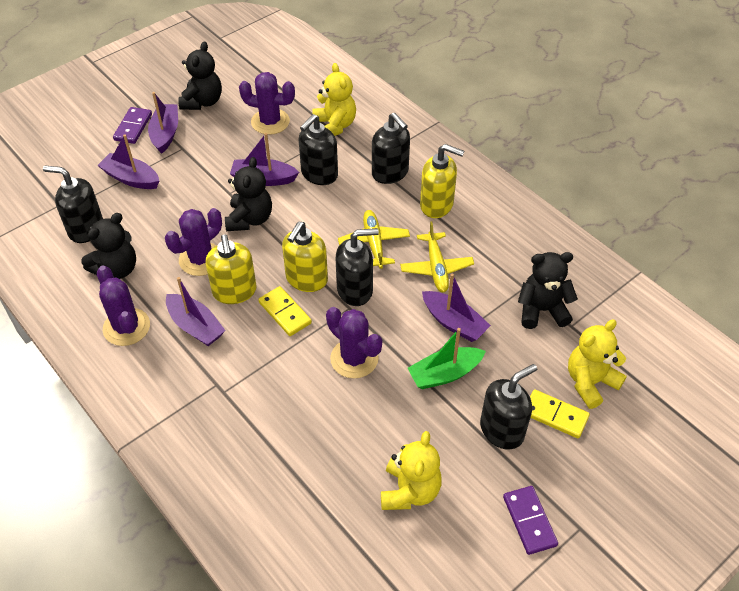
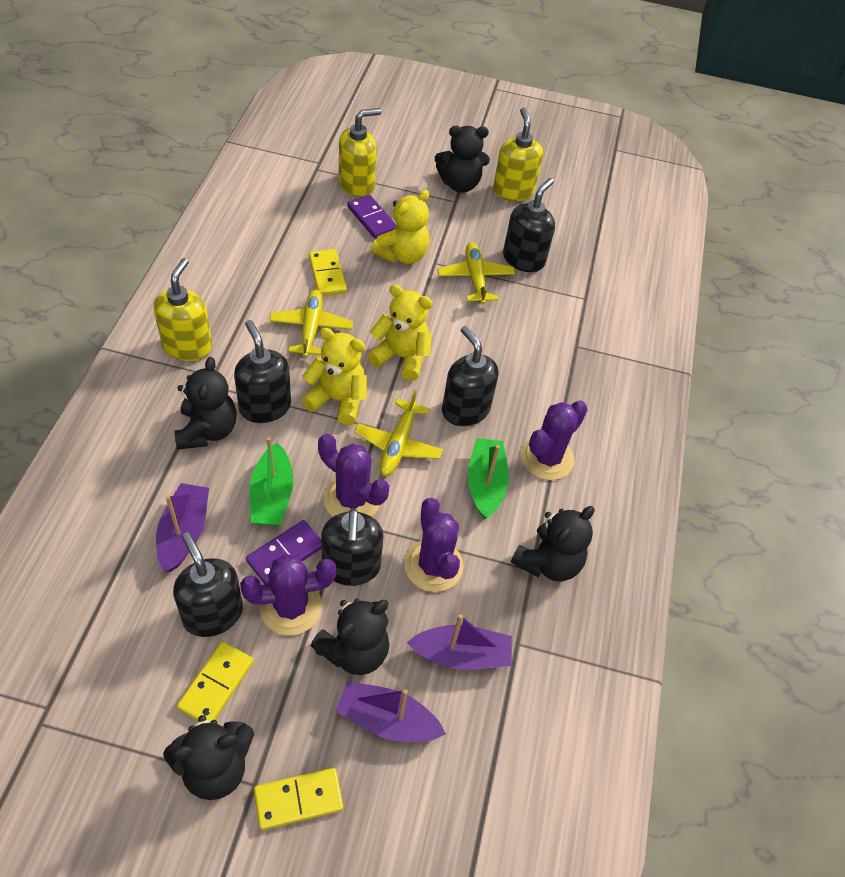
black teddy bear: [81,213,136,279] [178,41,222,110] [225,157,272,231] [518,252,578,329] = 4 -> [163,715,254,800] [174,357,237,450] [311,598,389,675] [435,126,490,193] [511,506,594,581] = 5
green boat: [408,328,486,389] = 1 -> [249,437,293,526] [467,438,509,519] = 2
purple boat: [97,134,159,189] [148,92,178,154] [166,277,226,346] [230,133,299,186] [422,274,491,342] = 5 -> [156,483,209,572] [336,681,446,742] [407,614,512,670] = 3
yellow domino: [258,286,312,336] [530,389,590,439] = 2 -> [177,641,254,721] [254,768,343,830] [309,249,347,296] = 3
yellow plane: [338,210,410,269] [400,221,474,292] = 2 -> [269,289,353,358] [354,389,443,476] [437,242,515,305] = 3

